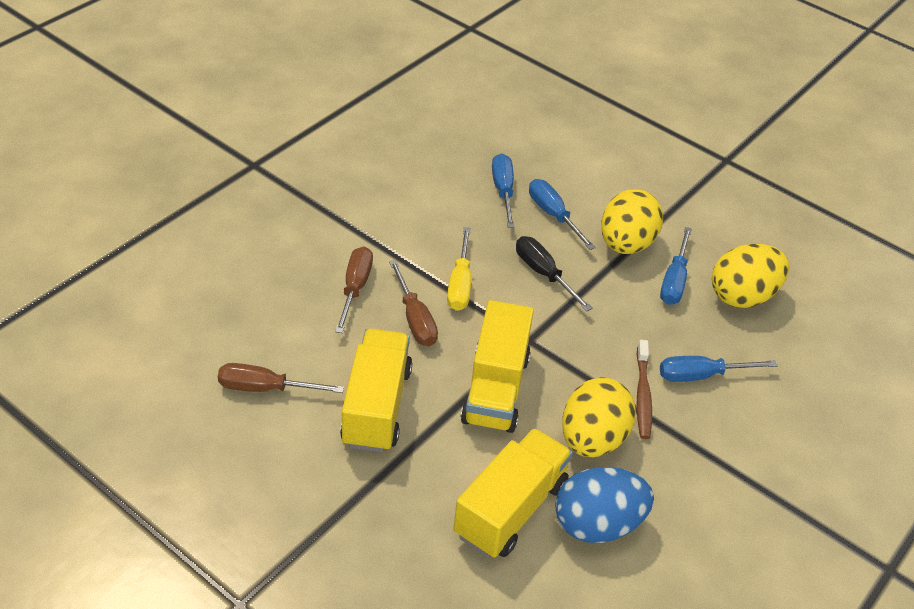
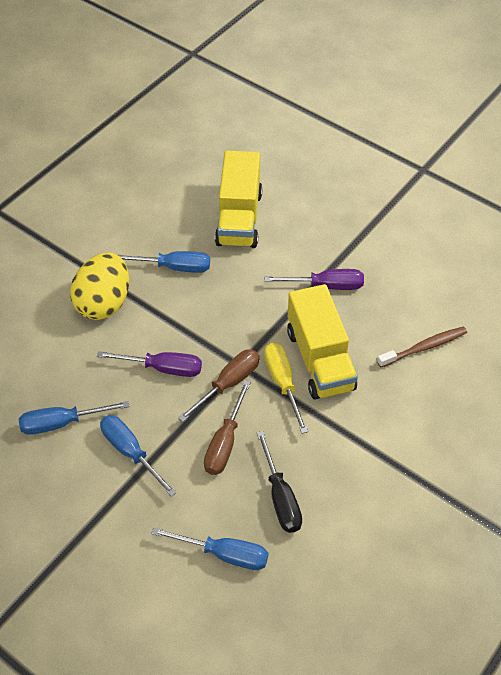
blue egg: [555,467,654,543] = 1 -> none = 0
brown screwdriver: [218,363,344,393] [335,246,373,333] [389,260,438,346] = 3 -> [178,350,259,422] [204,380,251,475] = 2
purple screwdriver: none = 0 -> [97,351,202,377] [264,269,364,290] = 2
yellow egg: [562,377,636,457] [601,189,663,254] [712,244,789,308] = 3 -> [70,252,129,320] = 1
yellow truck: [340,329,412,452] [453,428,573,558] [461,300,534,433] = 3 -> [215,150,263,248] [287,284,358,399] = 2

